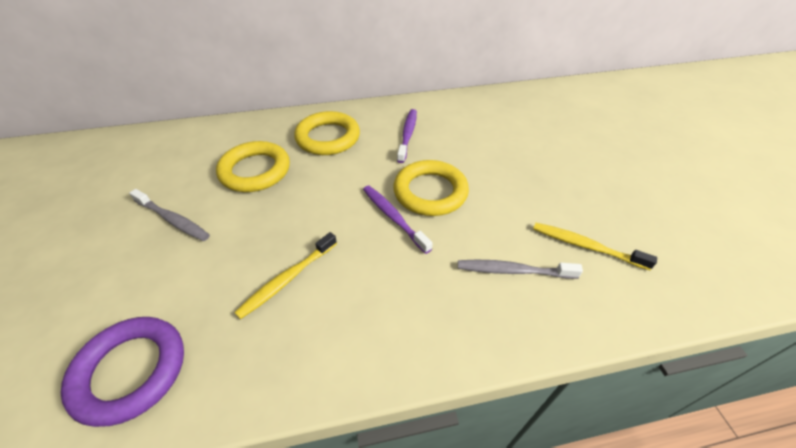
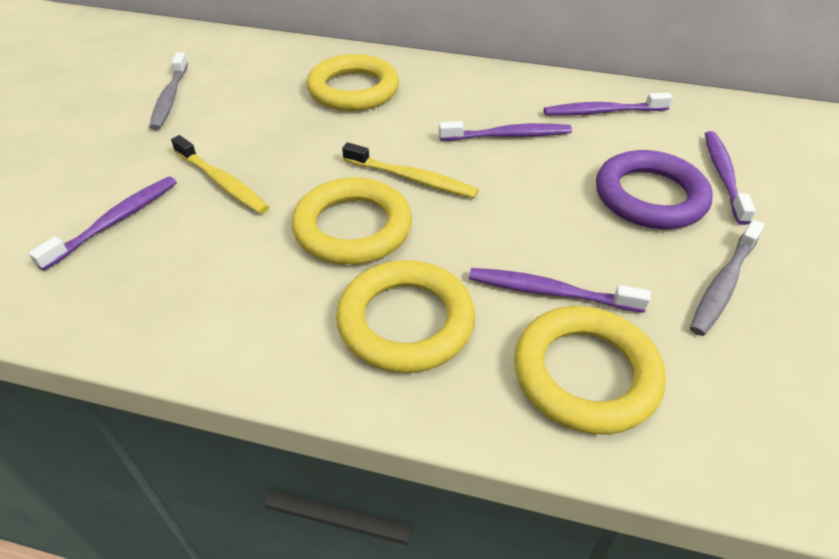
purple toothbrush: [363,186,433,254] [397,109,417,163] = 2 -> [28,176,177,271] [439,121,572,141] [469,268,650,313] [544,93,673,116] [705,131,756,225] = 5
yellow ring: [216,141,290,192] [294,111,360,155] [393,160,469,216] = 3 -> [292,177,412,265] [306,54,399,111] [336,260,475,373] [514,306,666,434] = 4

